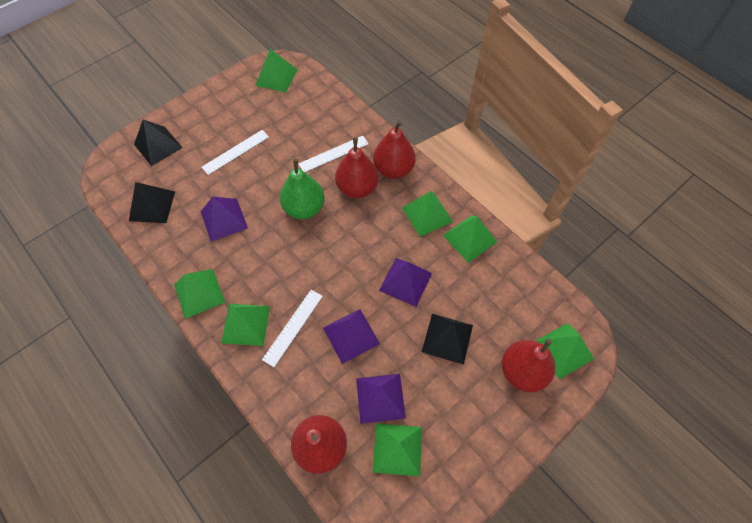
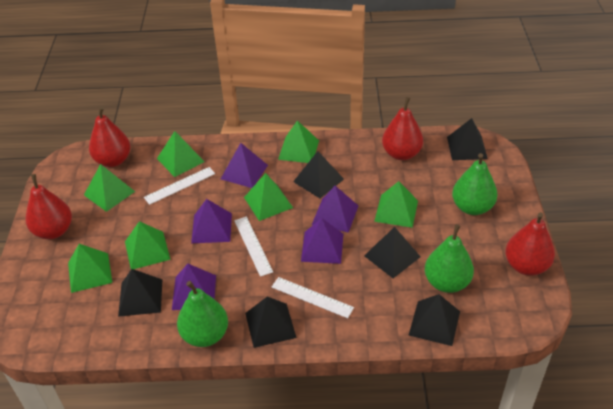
black pyramid: [129,182,175,223] [134,120,183,166] [422,314,473,365] = 3 -> [118,269,162,317] [245,297,297,348] [293,151,344,198] [364,227,421,278] [409,294,460,346] [447,118,488,160] = 6
green pear: [280,159,325,219] = 1 -> [177,281,228,347] [425,224,474,293] [452,153,497,215] = 3
purple pyramid: [201,197,248,242] [323,309,380,364] [356,374,406,424] [379,258,432,307] = 4 -> [172,264,216,310] [191,199,232,243] [221,143,268,188] [301,218,343,264] [312,186,358,233] = 5

